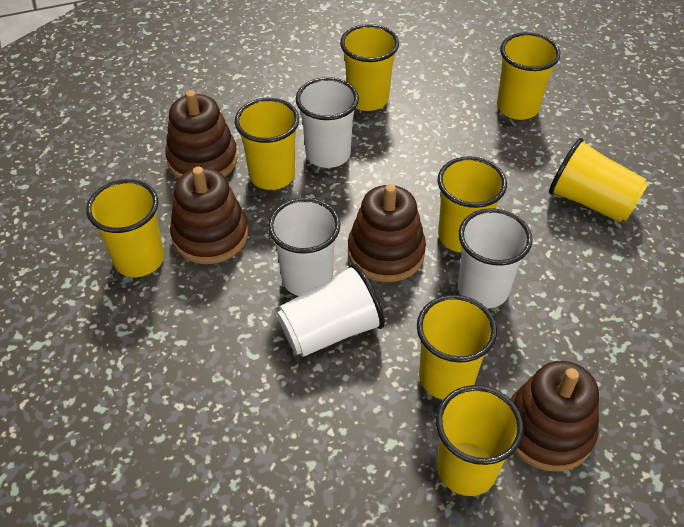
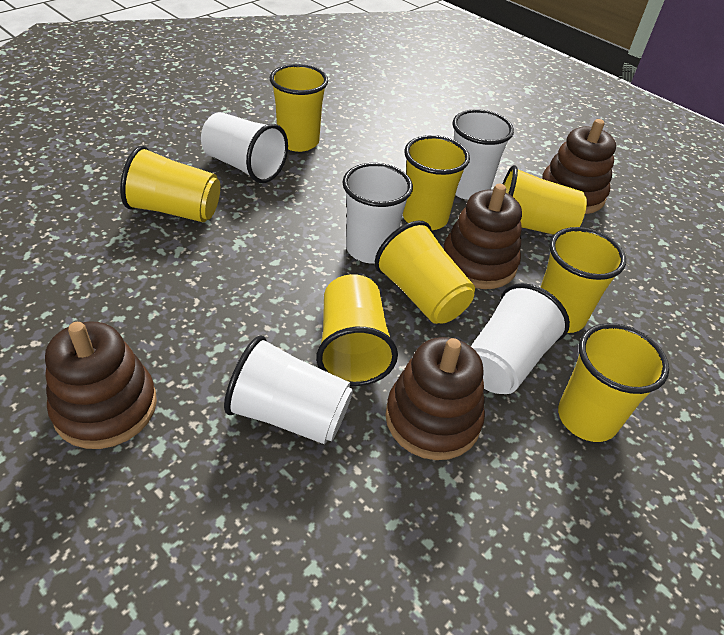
white cup: [268,198,341,296] [277,263,385,357] [296,77,359,168] [458,208,532,309] = 4 -> [201,112,288,183] [224,336,353,445] [343,163,413,263] [452,109,514,200] [471,283,570,394] = 5

